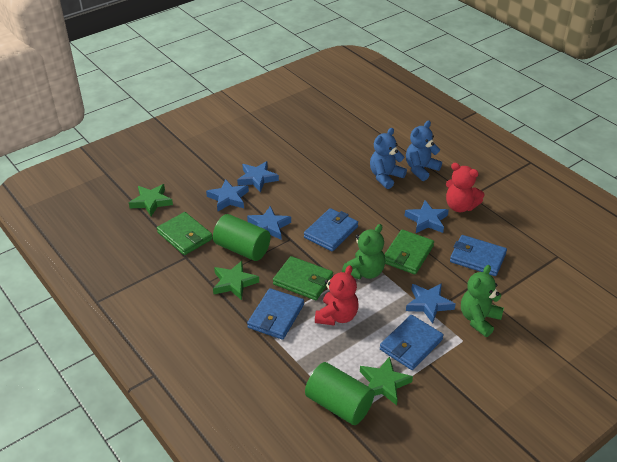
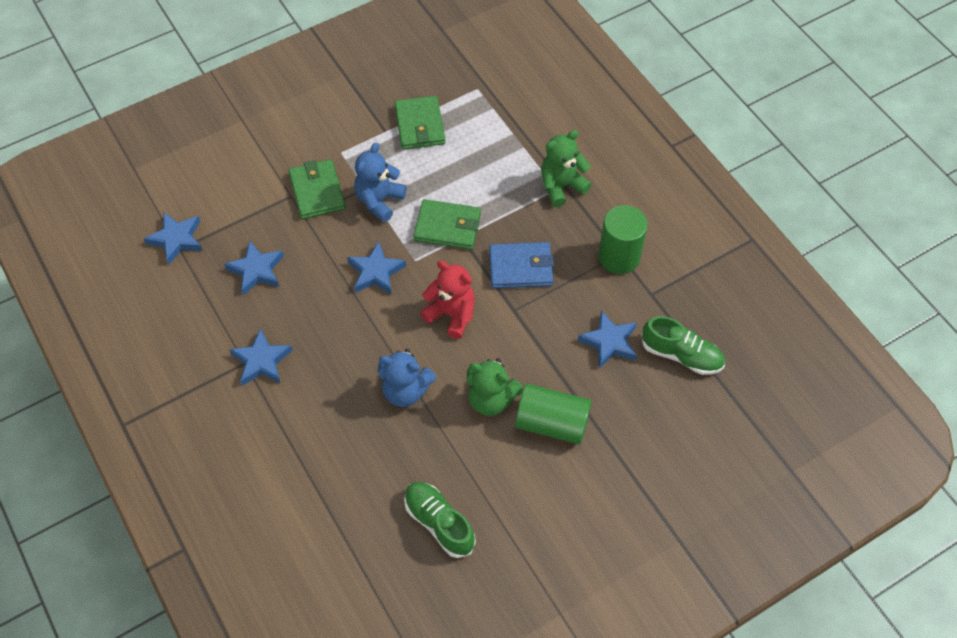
blue wallet: [247,288,304,340] [304,208,358,252] [380,315,444,370] [450,235,507,276] = 4 -> [489,242,554,288] = 1
green shoe: none = 0 -> [404,482,476,558] [641,316,725,375] = 2
green star: [129,184,173,216] [213,261,259,300] [360,356,413,405] = 3 -> none = 0
red teddy bear: [315,265,359,326] [446,163,485,212] = 2 -> [420,261,475,339] = 1

